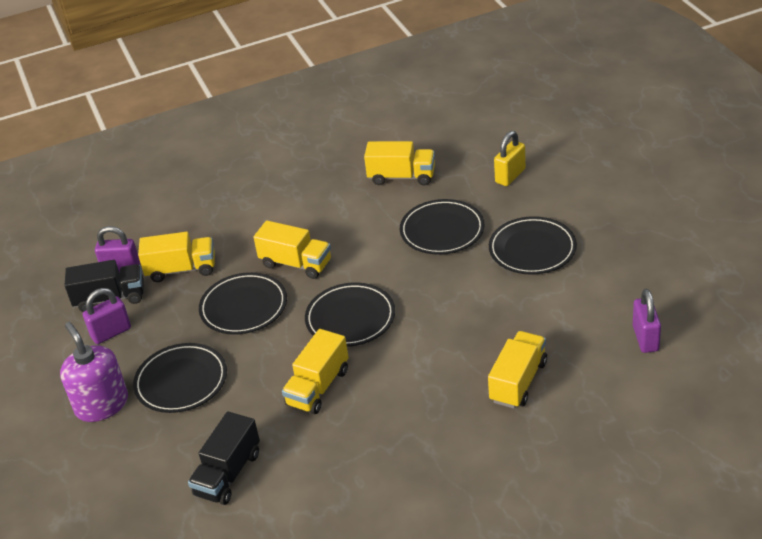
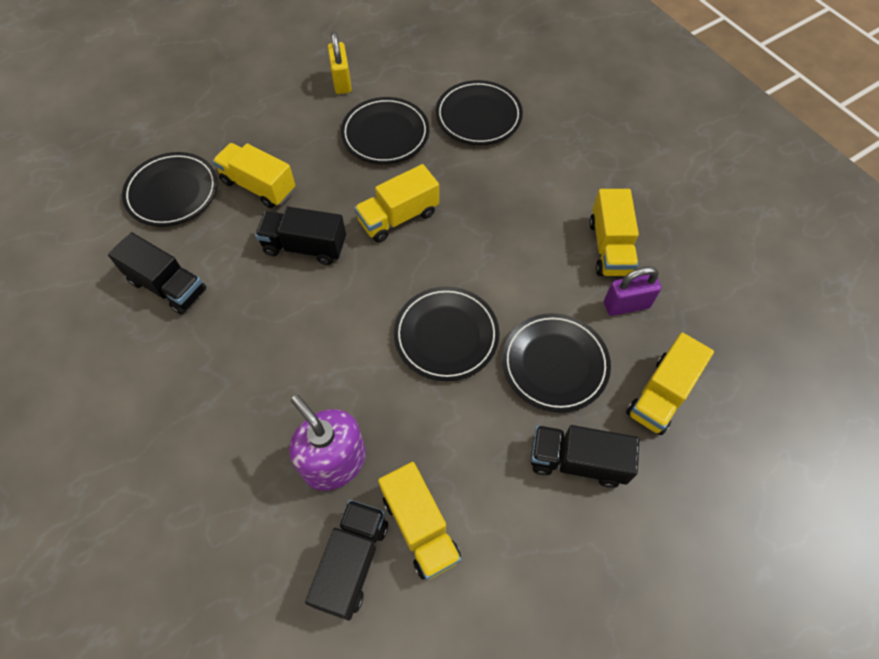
black truck: [65,260,144,312] [188,411,260,505] = 2 -> [108,232,206,315] [255,207,346,265] [305,500,388,621] [531,425,639,488] = 4
purple padlock: [83,288,131,344] [95,226,140,273] [633,289,661,353] = 3 -> [604,266,662,316] = 1

